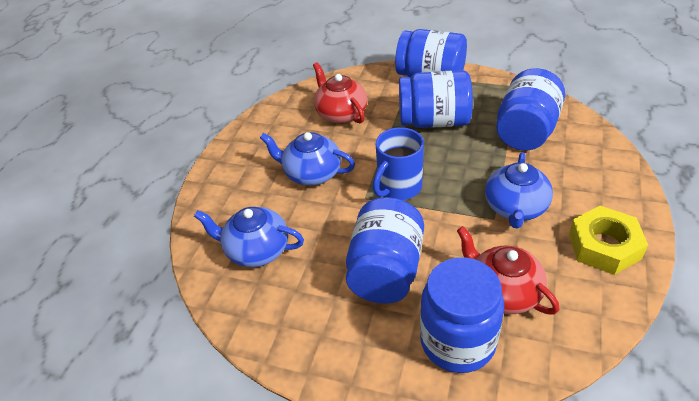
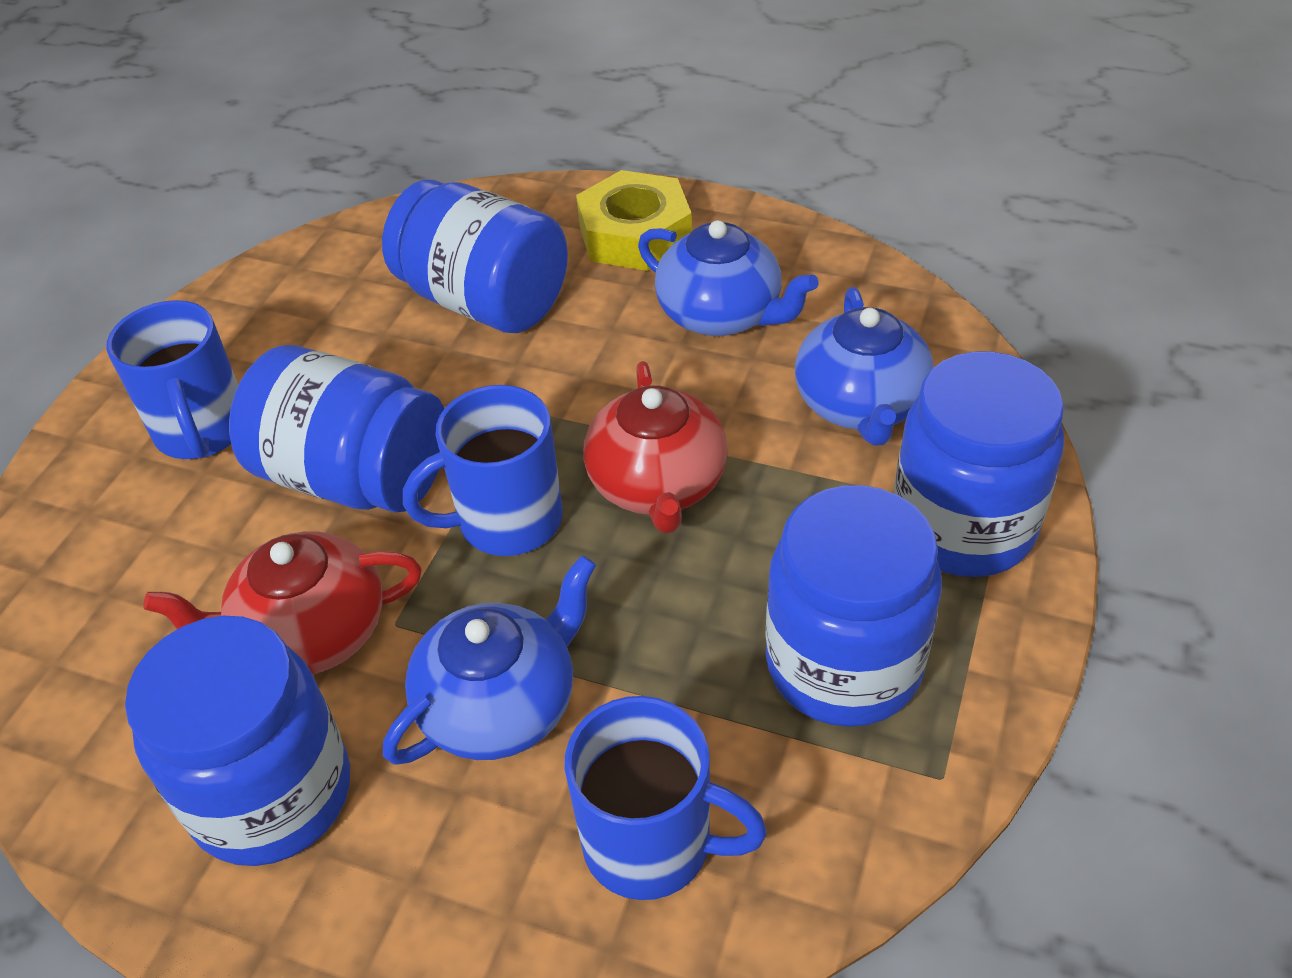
blue mug: [373,127,424,200] = 1 -> [106,300,238,459] [403,385,563,556] [565,696,767,900] = 3

